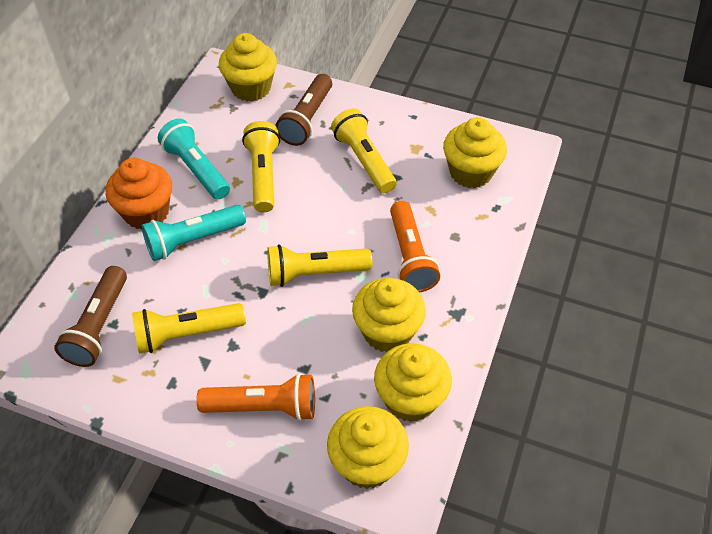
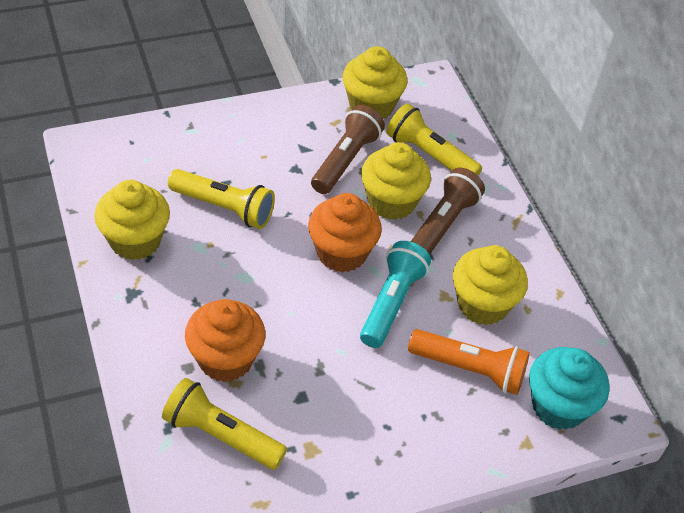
orange cupcake: [106,158,172,230] = 1 -> [185,299,265,382] [308,193,382,273] = 2
orange flashlight: [196,373,315,421] [390,201,440,292] = 2 -> [408,329,530,395] = 1
turquoise cupcake: none = 0 -> [529,347,610,430] = 1
turquoise flashlight: [142,205,246,261] [158,119,230,200] = 2 -> [360,241,431,348] = 1
yellow cupcake: [219,33,277,102] [327,406,409,489] [352,278,426,352] [374,343,452,422] [443,117,507,188] = 5 -> [94,180,170,260] [343,46,407,118] [361,142,431,220] [453,245,528,325] = 4
yellow flashlight: [132,303,246,354] [242,121,280,213] [267,244,372,287] [331,108,397,193] = 4 -> [162,378,287,470] [168,169,275,229] [386,103,482,176] = 3

